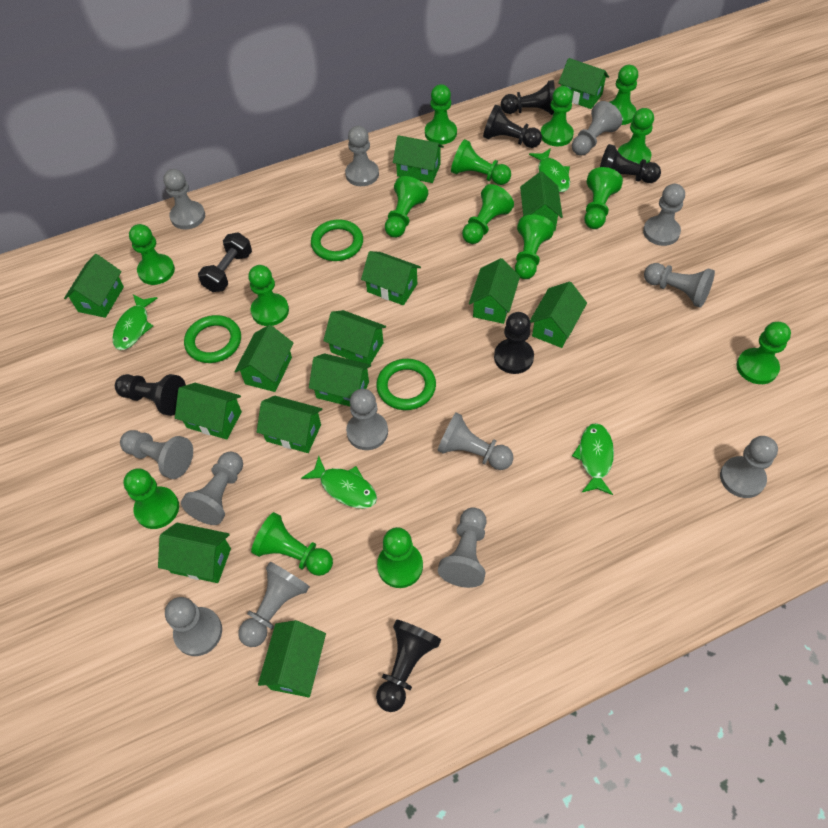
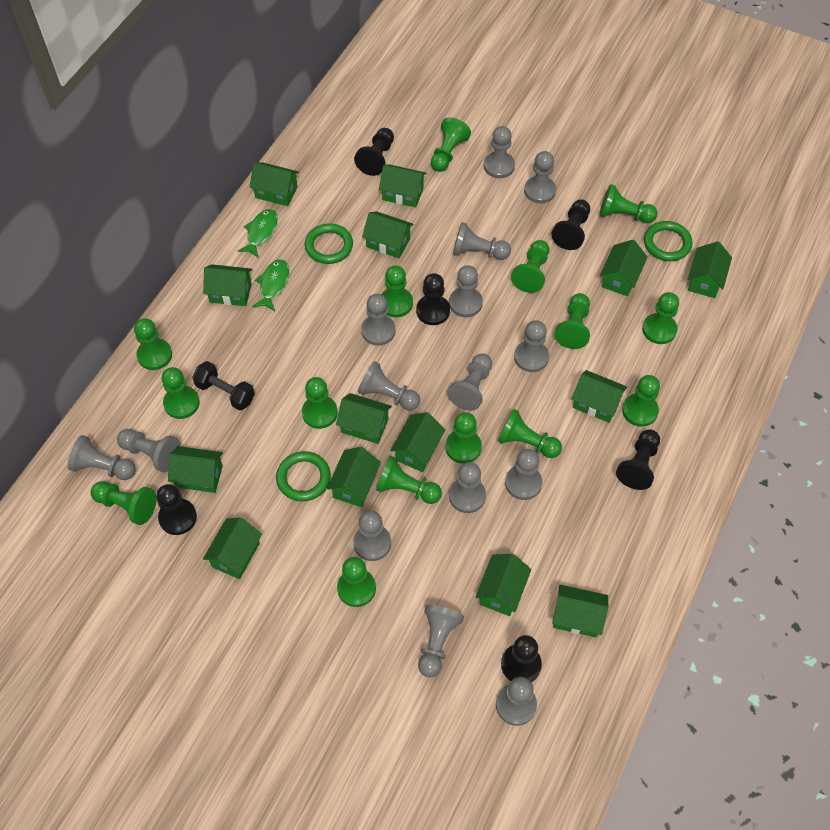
green fish: [112,294,158,350] [301,456,377,509] [529,148,570,192] [572,423,614,495] = 4 -> [238,209,278,258] [252,259,289,311] = 2
grey pawn: [120,430,193,479] [163,169,205,230] [165,597,222,656] [181,452,243,525] [238,562,310,647] [345,126,379,186] [346,389,388,450] [437,413,514,470] [438,508,487,588] [572,101,622,155] [643,184,685,246] [644,263,715,308] [720,436,778,498] = 13 -> [68,435,136,480] [117,429,181,472] [353,510,391,561] [358,361,420,411] [361,294,395,346] [418,605,464,678] [447,354,492,411] [449,265,483,317] [449,462,486,513] [453,222,511,260] [484,126,515,178] [496,677,537,726] [505,449,542,500] [514,320,549,372] [524,151,556,203] = 15

